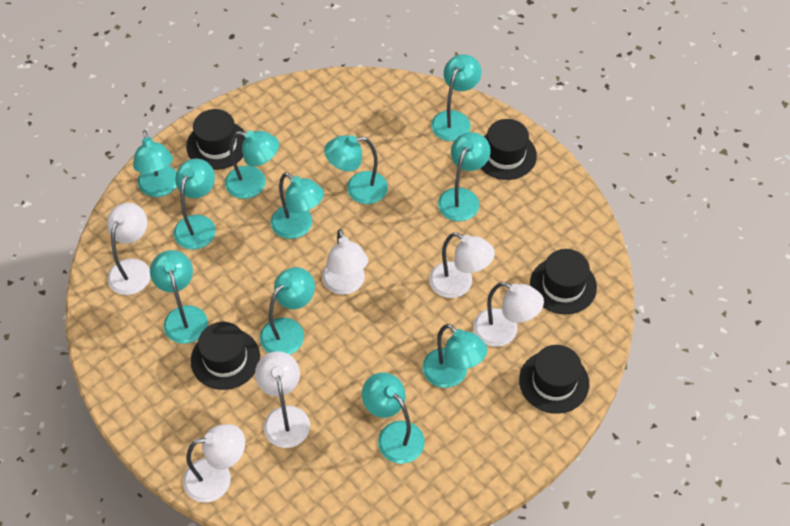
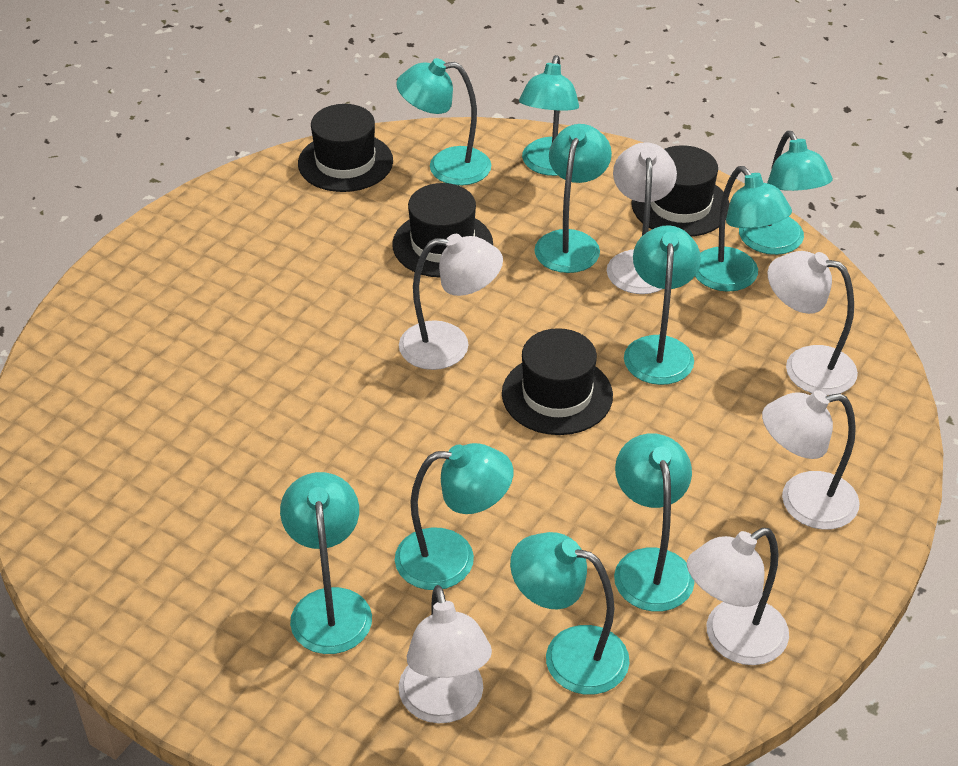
black hat: [186,109,245,170] [191,322,260,390] [480,119,537,180] [519,345,589,414] [530,249,597,314] = 5 -> [298,104,393,192] [392,183,493,278] [502,328,613,435] [632,145,730,237] = 4
turquoise lamp: [133,130,176,197] [150,250,208,344] [174,158,216,250] [225,130,279,199] [260,267,315,355] [271,172,324,239] [324,135,388,204] [362,372,425,464] [422,324,487,388] [431,54,482,141] [438,132,491,221] = 11 -> [280,472,372,654] [395,443,513,590] [396,58,491,186] [510,532,629,695] [519,55,579,176] [534,124,612,273] [614,433,695,612] [624,225,701,385] [695,166,792,292] [739,131,833,255] = 10

